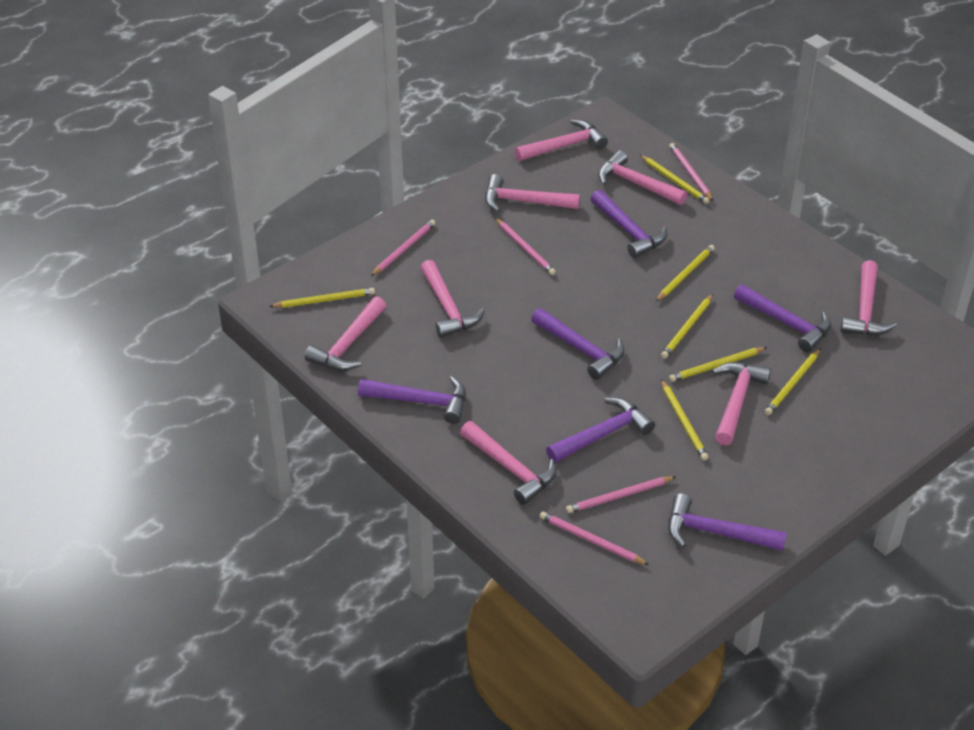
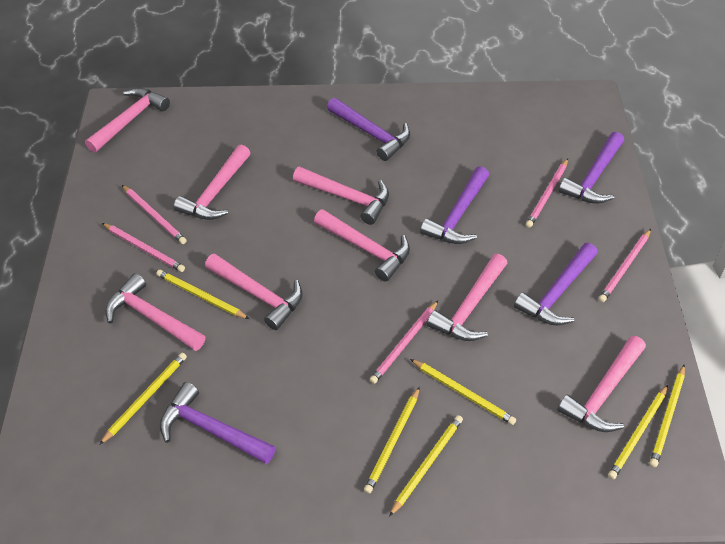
purple hammer: [358,376,466,424] [531,308,625,380] [546,397,655,463] [590,190,667,258] [668,493,787,551] [734,284,831,352] = 6 -> [160,382,276,464] [327,98,410,161] [420,166,489,244] [514,243,598,326] [558,132,624,204] = 5

